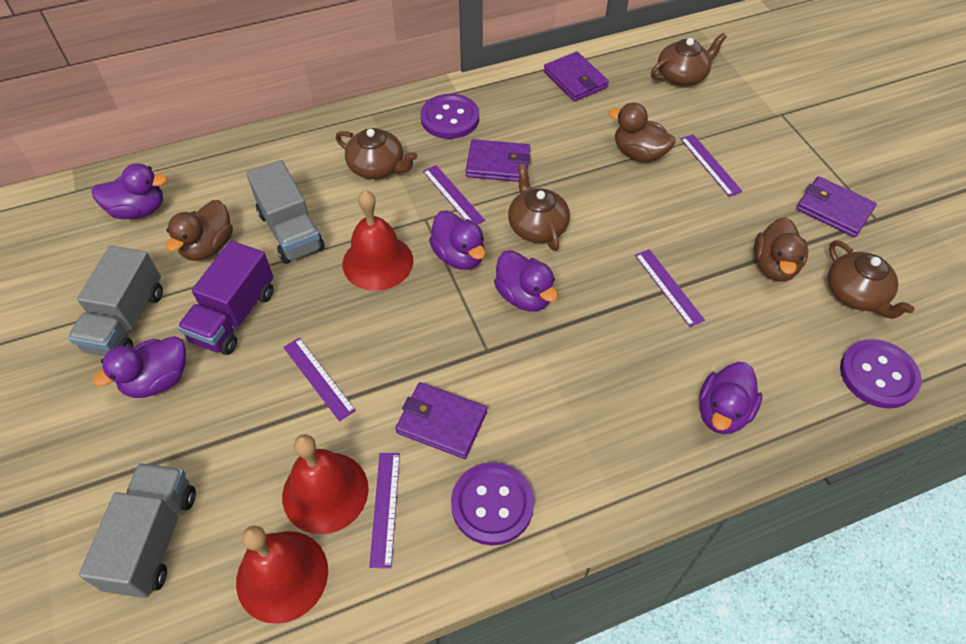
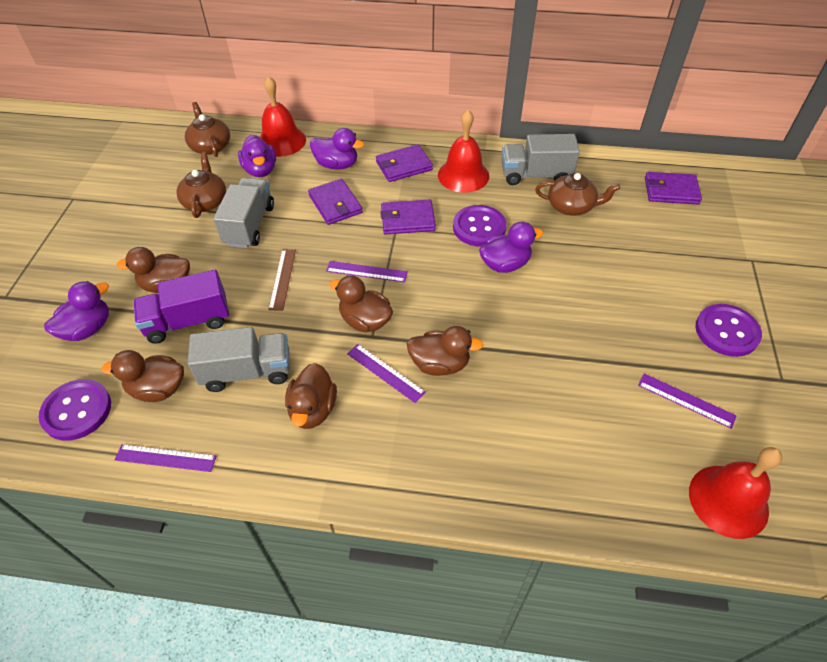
brown duck: [166,200,233,261] [609,103,675,162] [754,217,808,281] = 3 -> [101,350,184,402] [117,247,190,293] [285,363,337,429] [329,275,393,332] [407,326,483,376] = 5
brown ruler: none = 0 -> [268,249,296,311] = 1
brown teapot: [336,128,417,179] [508,164,570,251] [651,33,727,86] [828,240,915,319] = 4 -> [176,152,226,218] [185,102,230,157] [535,173,620,216] = 3
purple duck: [91,163,167,219] [93,336,186,398] [429,211,485,270] [494,250,558,311] [699,362,762,434] = 5 -> [44,281,109,341] [238,135,276,177] [310,128,364,170] [479,221,543,273] = 4
purple ruler: [283,338,356,421] [369,453,400,568] [423,165,485,225] [635,249,705,327] [681,134,743,197] = 5 -> [115,444,217,472] [326,261,408,282] [347,344,426,403] [638,374,736,429] = 4

